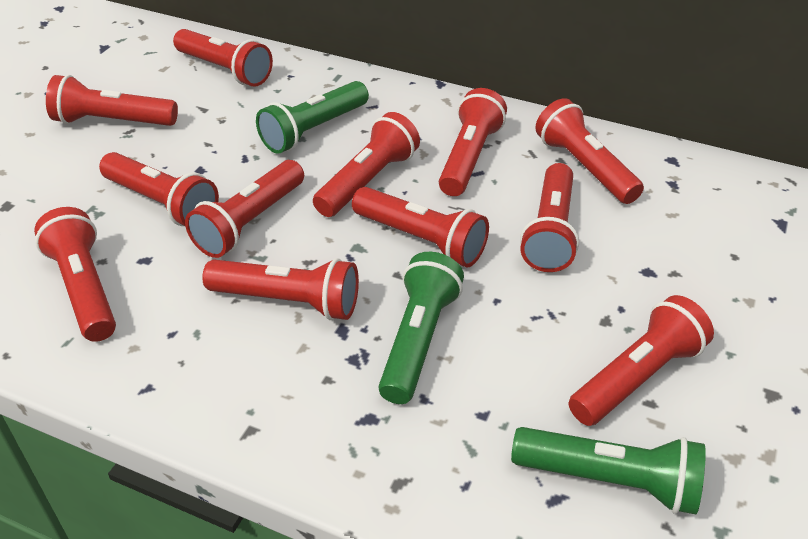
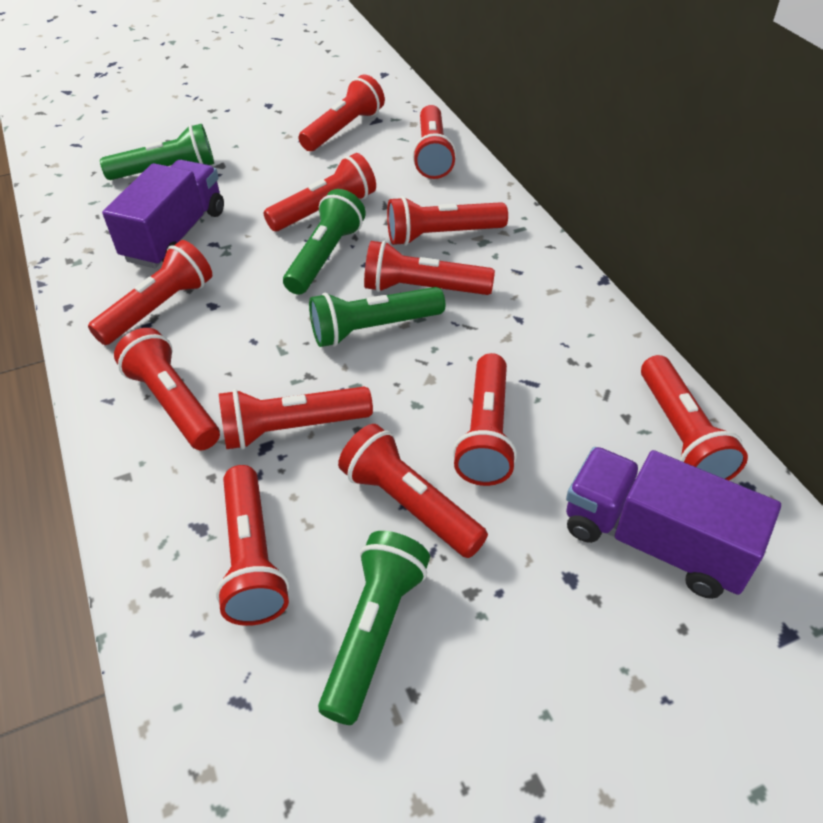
green flashlight: [256,81,369,154] [378,252,464,404] [511,427,706,515] = 3 -> [100,124,214,180] [283,189,366,295] [309,287,445,347] [318,531,430,725] = 4
purple truck: none = 0 -> [102,160,224,268] [566,447,781,599] = 2

